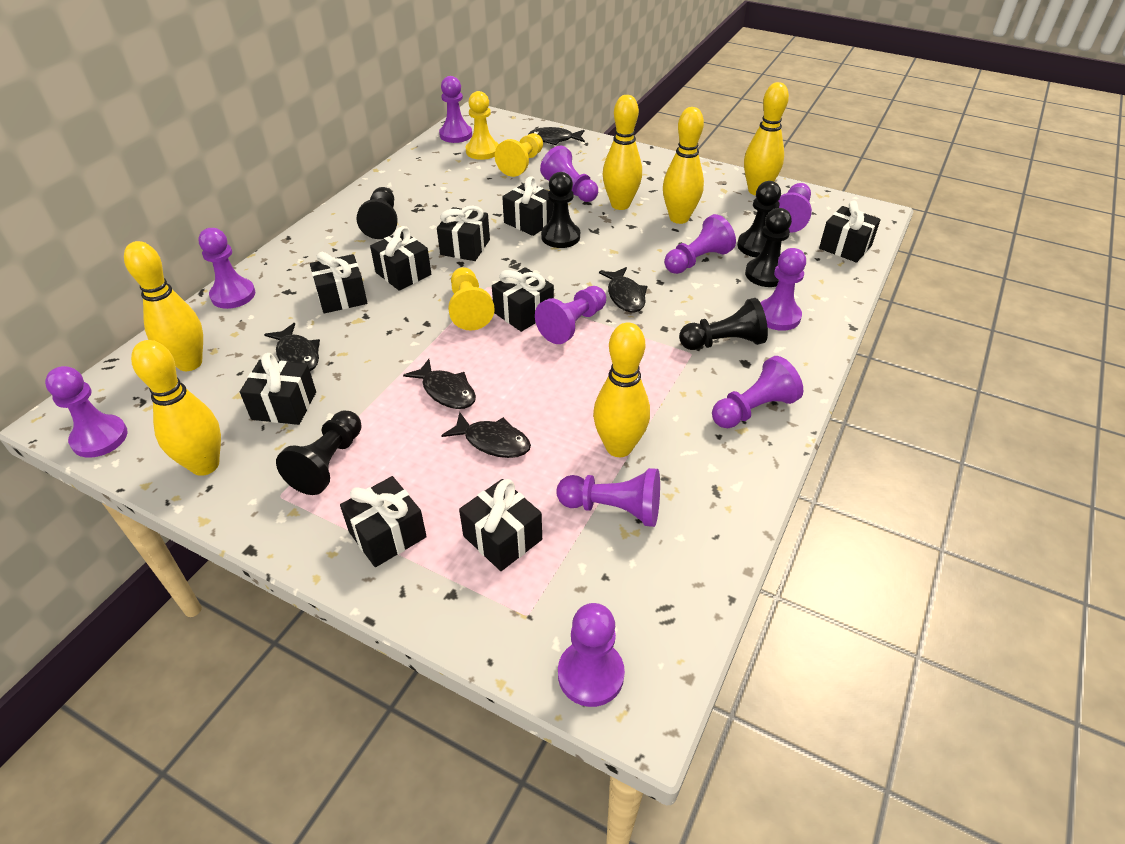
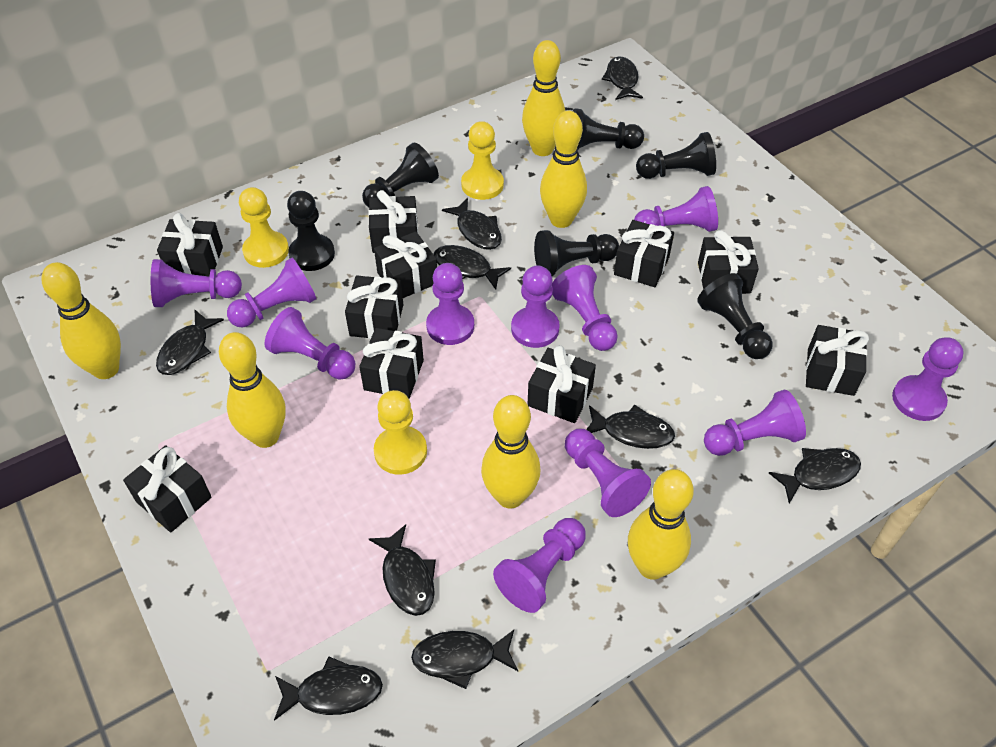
black fish: [264,323,320,371] [403,359,476,409] [441,412,531,458] [529,127,585,145] [599,267,647,312] = 5 -> [156,310,224,375] [274,656,383,721] [369,524,436,616] [411,630,518,689] [433,245,511,290] [442,198,502,250] [586,405,675,449] [602,57,643,100] [769,448,861,504] = 9
black gift: [240,353,316,425] [310,252,367,313] [340,476,427,567] [370,226,431,291] [437,206,490,261] [459,479,542,571] [492,267,554,332] [502,176,554,236] [819,200,881,263] = 9 -> [123,445,212,532] [157,213,223,277] [345,276,404,339] [359,328,424,399] [368,190,418,253] [374,231,437,298] [527,345,596,423] [614,220,674,287] [698,230,759,294] [806,325,869,396] = 10

